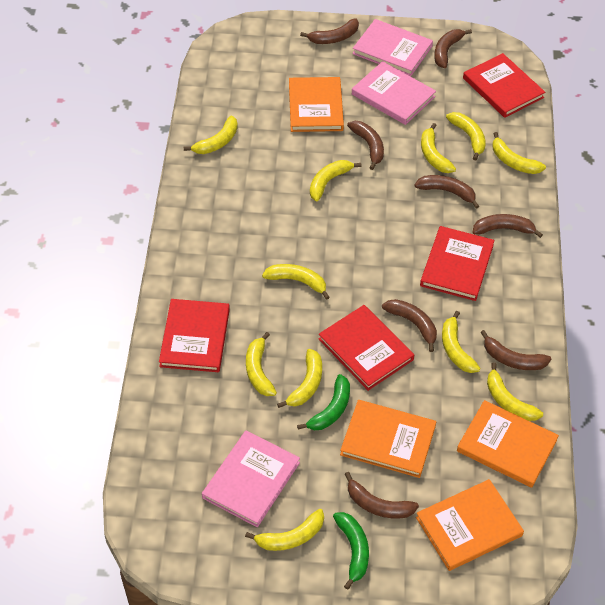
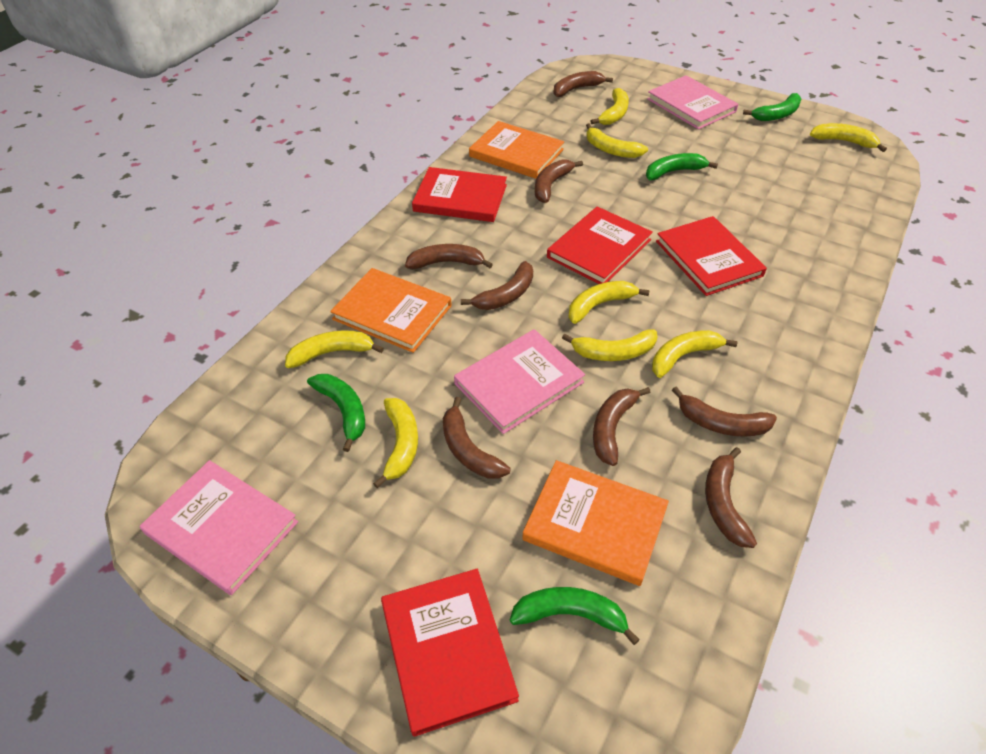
green banana: [297,374,350,430] [333,512,369,590] = 2 -> [307,374,365,452] [510,587,640,645] [646,153,718,180] [743,93,801,121] = 4
orange book: [289,77,344,132] [340,400,436,478] [416,479,524,571] [457,400,559,488] = 4 -> [330,268,452,353] [469,121,564,179] [522,460,669,586] = 3
yellow banana: [184,116,238,154] [245,509,324,551] [246,332,277,396] [262,264,330,300] [277,349,322,408] [310,160,362,201] [421,123,456,173] [442,311,480,373] [446,112,486,161] [487,362,543,421] [492,132,546,174] = 11 -> [285,330,384,368] [373,398,418,488] [562,329,658,361] [568,281,650,324] [586,123,648,158] [591,88,629,125] [652,330,738,378] [810,123,887,152] = 8

